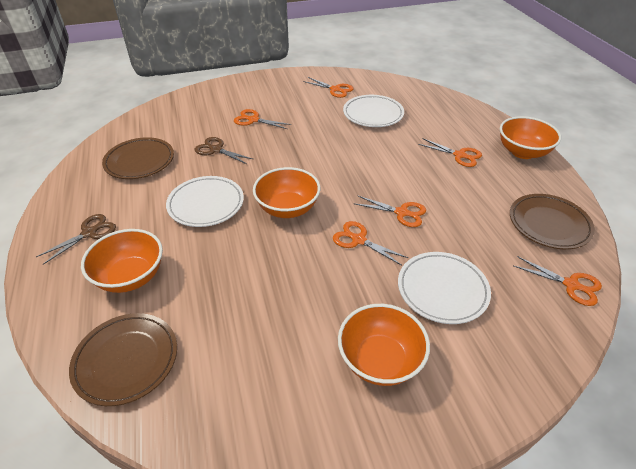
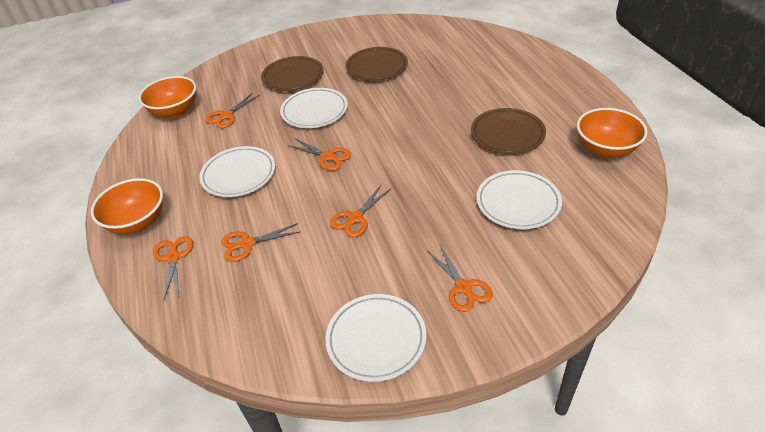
brown scissors: [36,214,116,265] [195,137,253,164] = 2 -> none = 0
orange bowl: [81,229,163,293] [253,167,320,218] [338,304,430,386] [500,116,561,159] = 4 -> [91,178,163,234] [139,76,197,118] [577,108,648,158] = 3
white plate: [166,176,244,227] [343,95,404,127] [398,252,491,324] = 3 -> [199,146,275,197] [280,88,348,128] [325,294,426,382] [477,170,562,229] = 4

